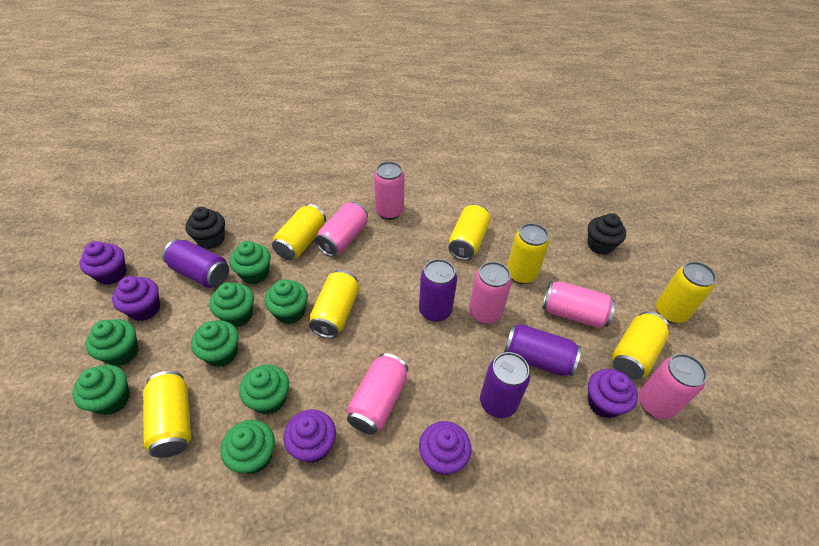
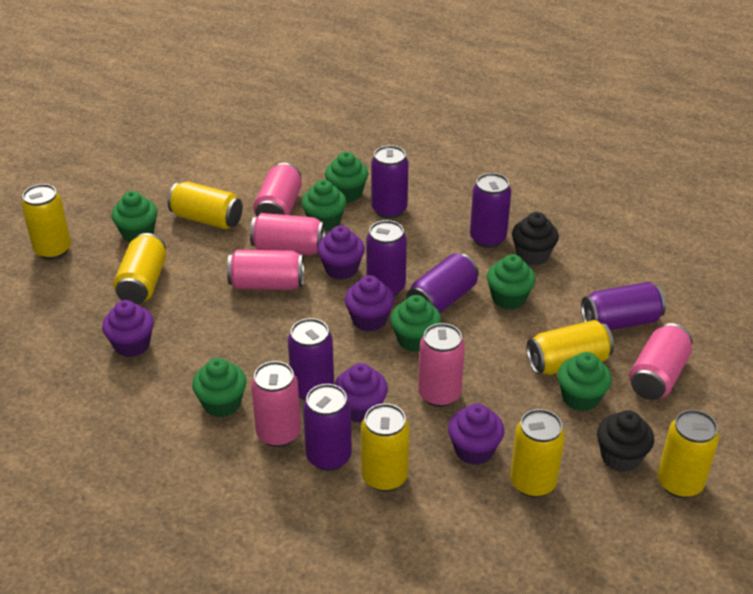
green cupcake: [72,365,130,415] [85,319,138,366] [191,320,239,367] [209,282,254,327] [220,420,275,474] [229,241,271,284] [239,365,289,414] [264,279,308,324] = 8 -> [111,191,158,242] [192,358,247,417] [301,180,346,231] [325,152,368,203] [390,295,441,352] [487,254,536,310] [557,352,612,411] = 7
purple can: [162,239,229,288] [419,259,457,322] [480,352,530,418] [504,324,581,376] = 4 -> [288,318,334,401] [303,384,352,471] [366,220,407,296] [371,145,409,219] [406,253,479,313] [470,173,511,248] [581,282,666,330] = 7

